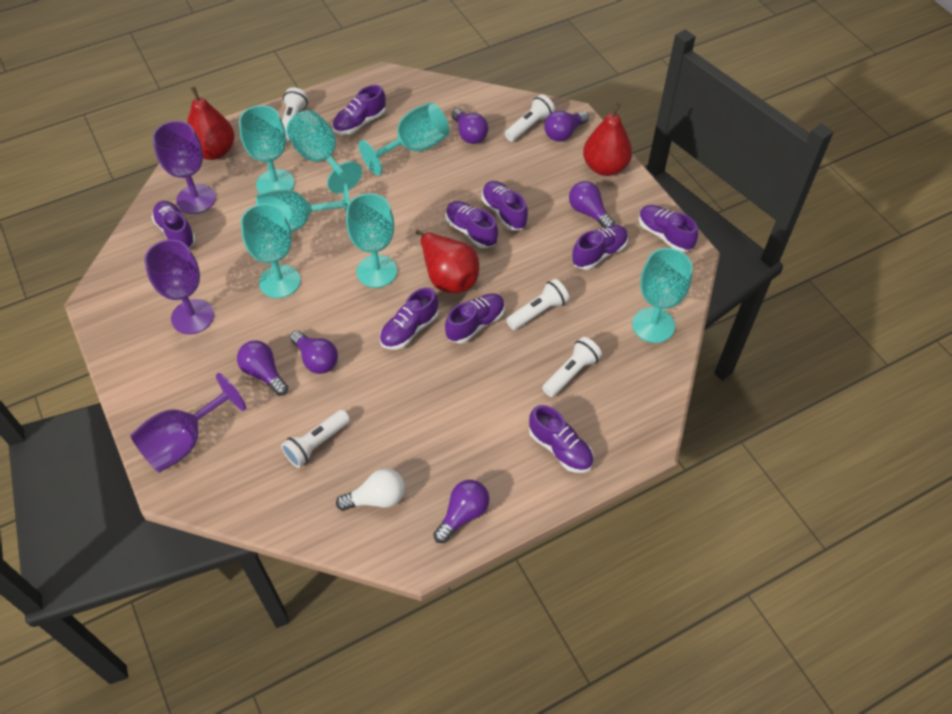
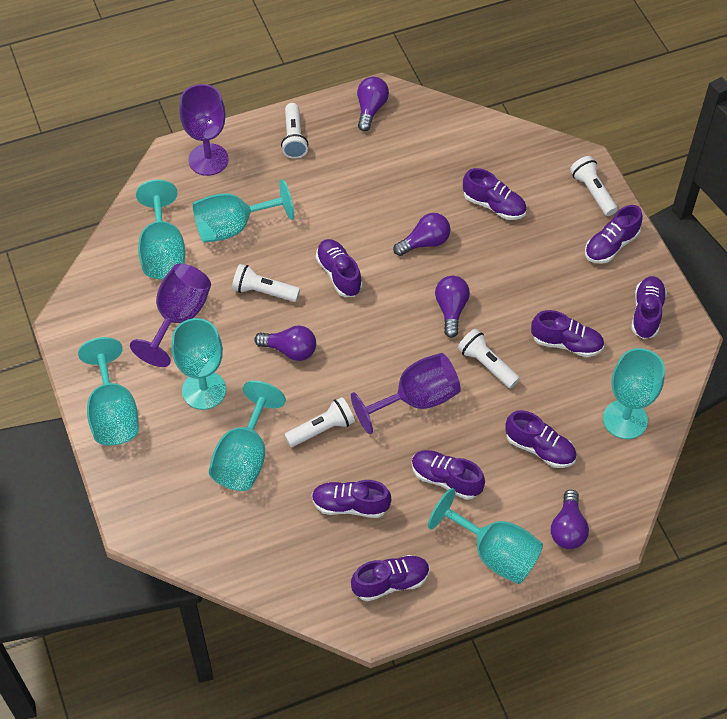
purple light bulb: [237,340,288,396] [290,331,338,374] [433,480,489,543] [451,108,488,144] [544,111,589,141] [569,181,615,228] = 6 -> [254,326,316,361] [357,77,389,131] [393,213,450,256] [435,276,470,338] [551,490,589,549] = 5
red pear: [187,87,234,160] [416,230,479,293] [583,103,632,176] = 3 -> none = 0
white light bulb: [336,468,405,511] = 1 -> none = 0

